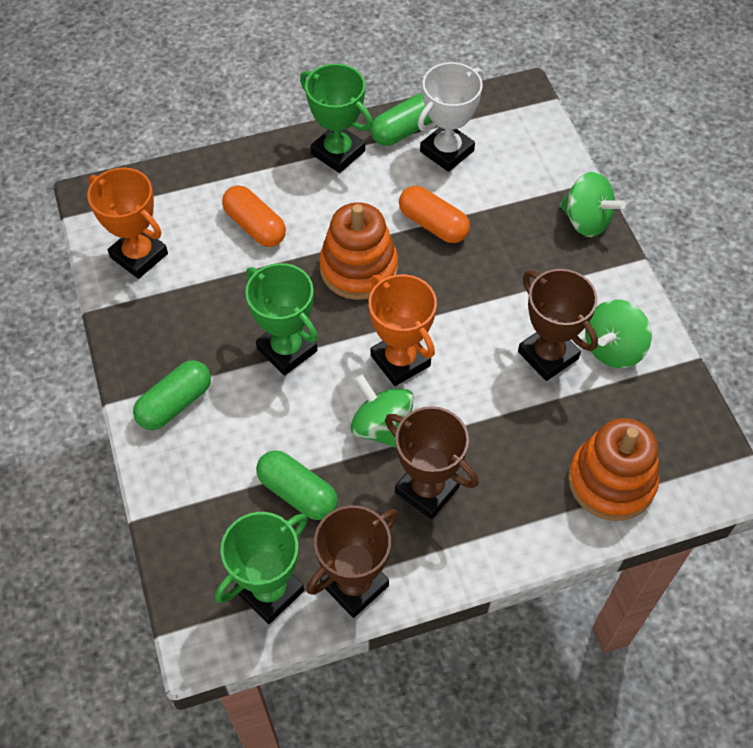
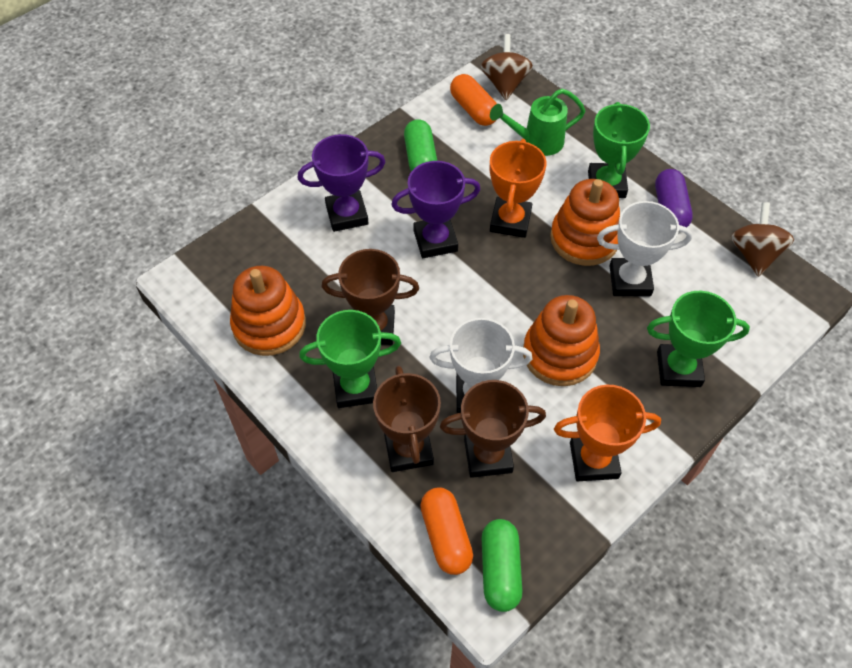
brown spinning top: none = 0 -> [481,34,533,100] [731,202,794,277] = 2
green capsule: [133,360,211,430] [256,450,338,520] [370,94,432,146] = 3 -> [404,120,437,172] [482,519,523,612] = 2
green spinning top: [351,375,414,448] [560,171,626,237] [585,300,652,368] = 3 -> none = 0
green watering can: none = 0 -> [490,89,586,156] = 1
orange stacking toy: [319,202,398,300] [568,418,660,521] = 2 -> [230,266,306,356] [523,295,600,386] [550,179,620,266] = 3
purple capsule: none = 0 -> [655,169,693,227] = 1
purple trophy: none = 0 -> [298,134,386,232] [391,161,481,258] = 2
white trophy: [418,62,484,172] = 1 -> [429,318,532,413] [597,201,692,296] = 2

